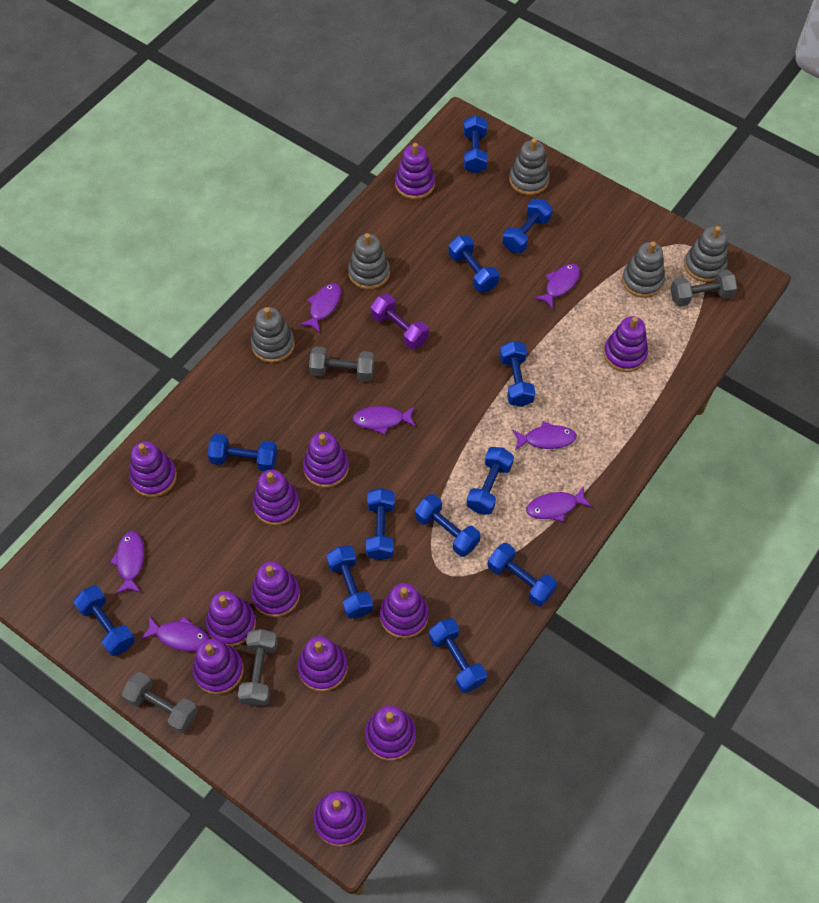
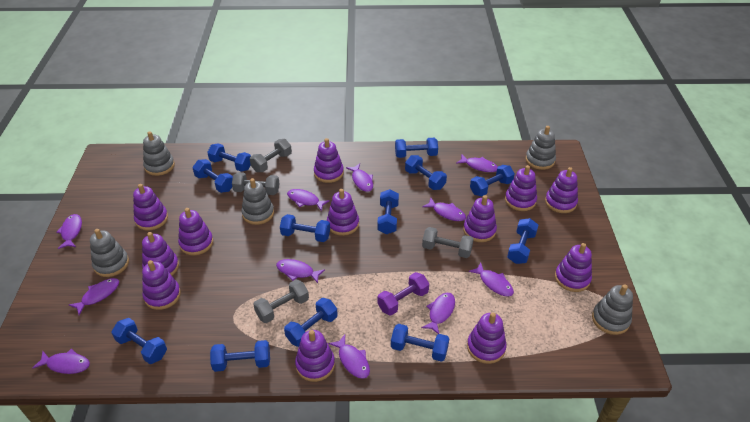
purple fish: [110,531,144,594] [141,616,210,651] [300,283,341,333] [352,406,416,435] [512,421,577,450] [526,487,592,522] [534,264,580,309] = 7 -> [33,349,90,374] [56,214,82,249] [69,278,119,315] [276,259,325,283] [287,189,330,211] [328,335,370,379] [346,164,373,192] [421,293,455,334] [422,198,466,221] [456,154,498,172] [469,262,514,296] = 11

